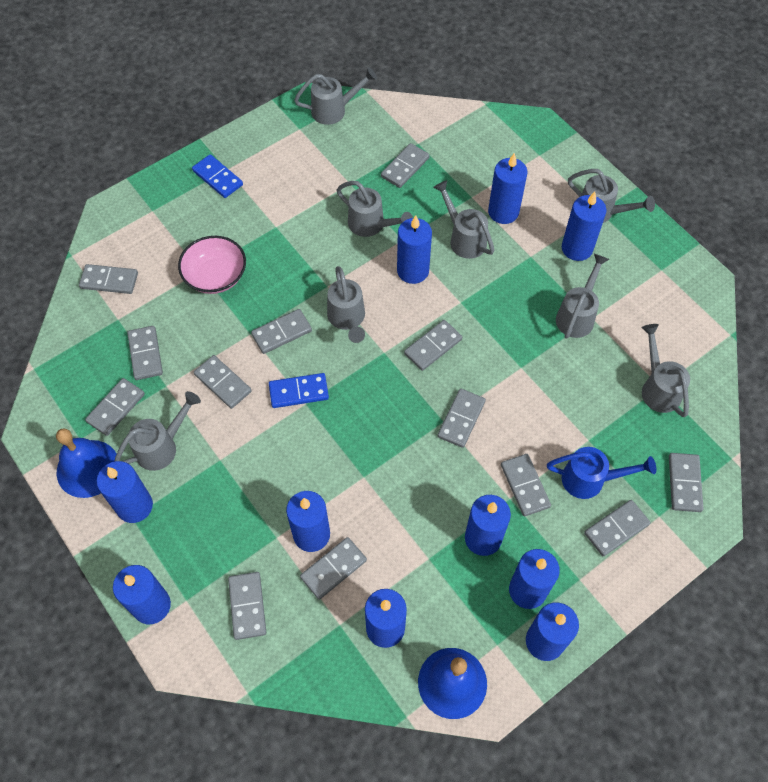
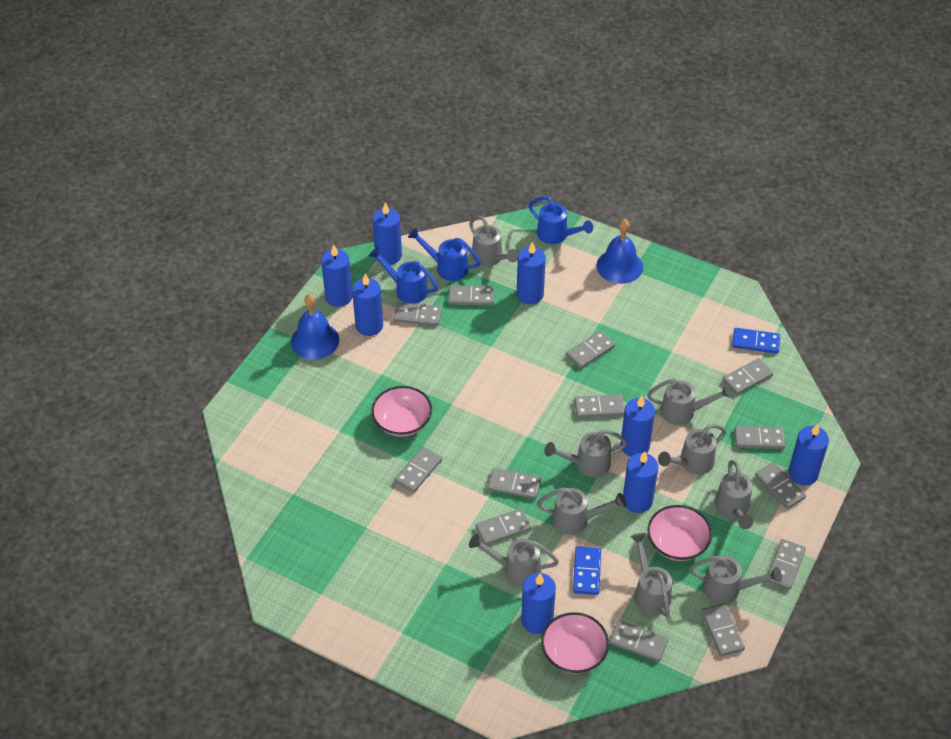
blue candle: [96,461,153,523] [113,565,171,624] [286,491,330,552] [365,589,407,648] [397,215,432,284] [465,495,511,556] [488,153,528,224] [509,549,560,609] [526,603,579,661] [562,192,607,261] = 10 -> [321,244,353,307] [352,274,383,336] [373,202,402,265] [517,242,546,304] [521,573,556,634] [620,396,655,457] [623,451,658,513] [788,424,829,486] = 8
blue watering can: [547,447,656,499] = 1 -> [369,247,438,303] [408,228,481,281] [529,196,593,244] = 3
grey watering can: [114,391,201,471] [294,67,377,125] [327,266,365,343] [337,181,413,237] [433,180,495,259] [556,254,609,339] [568,169,655,223] [641,324,690,417] = 8 -> [469,216,518,266] [469,534,559,586] [537,488,626,535] [544,429,627,477] [630,533,672,617] [647,378,732,425] [658,424,726,475] [689,556,782,604] [715,460,753,529] = 9
pink bowl: [178,236,246,294] = 1 -> [372,386,432,437] [541,612,609,674] [647,505,712,561] = 3

